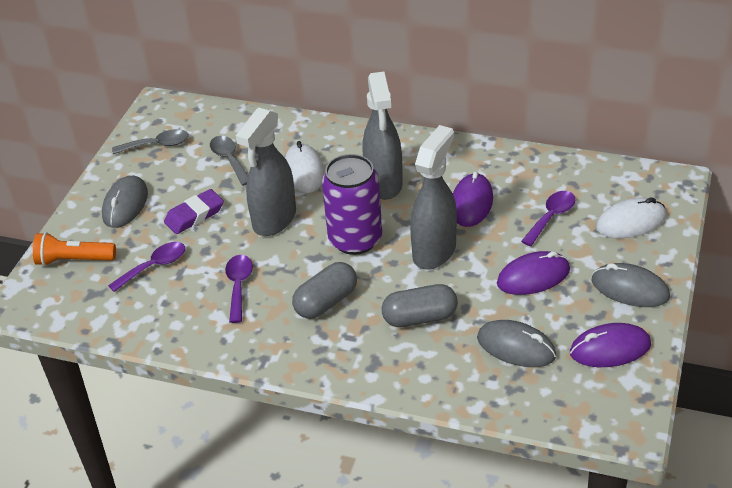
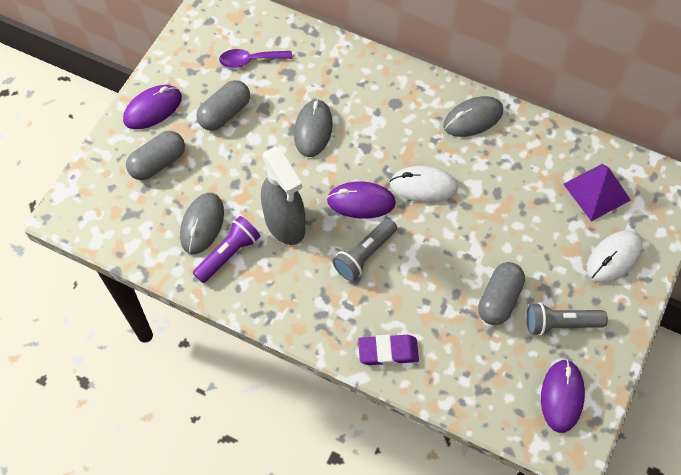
grey capsule: [292,262,357,319] [382,284,458,327] = 2 -> [126,131,185,180] [197,80,250,131] [478,262,525,325] = 3
grey flashlight: none = 0 -> [333,218,397,281] [527,302,608,336] = 2
grey spoon: [112,129,189,154] [210,136,248,186] = 2 -> none = 0
grey spray bottle: [235,107,296,236] [363,72,403,200] [410,125,457,270] = 3 -> [261,146,305,245] = 1
orange flashlight: [33,232,116,266] = 1 -> none = 0
purple can: [322,154,382,255] = 1 -> none = 0
purple flashlight: none = 0 -> [193,216,261,283] = 1
purple pyramid: none = 0 -> [563,164,631,221] = 1
purple spoon: [108,242,185,292] [225,255,253,323] [521,191,575,246] = 3 -> [219,49,292,68] = 1

